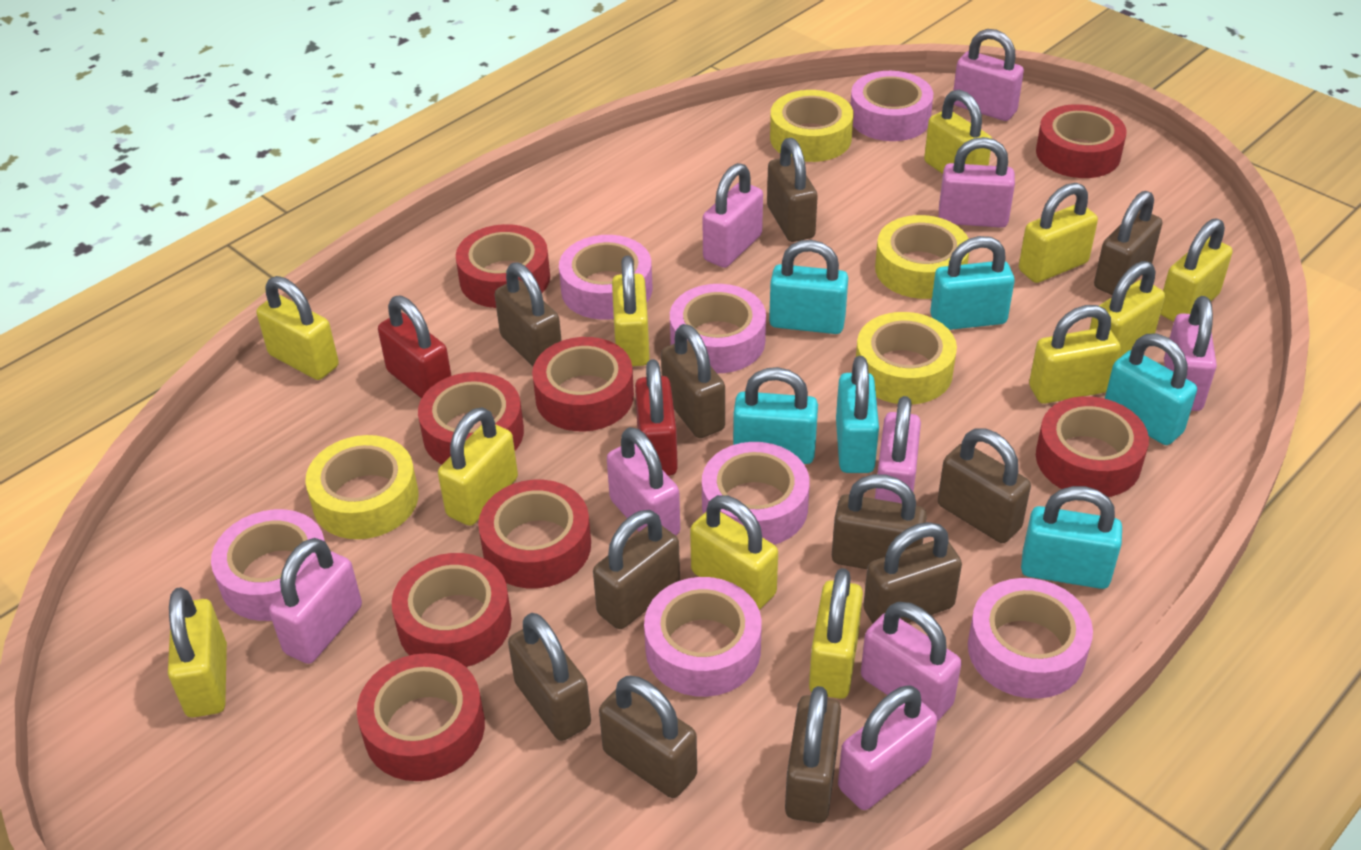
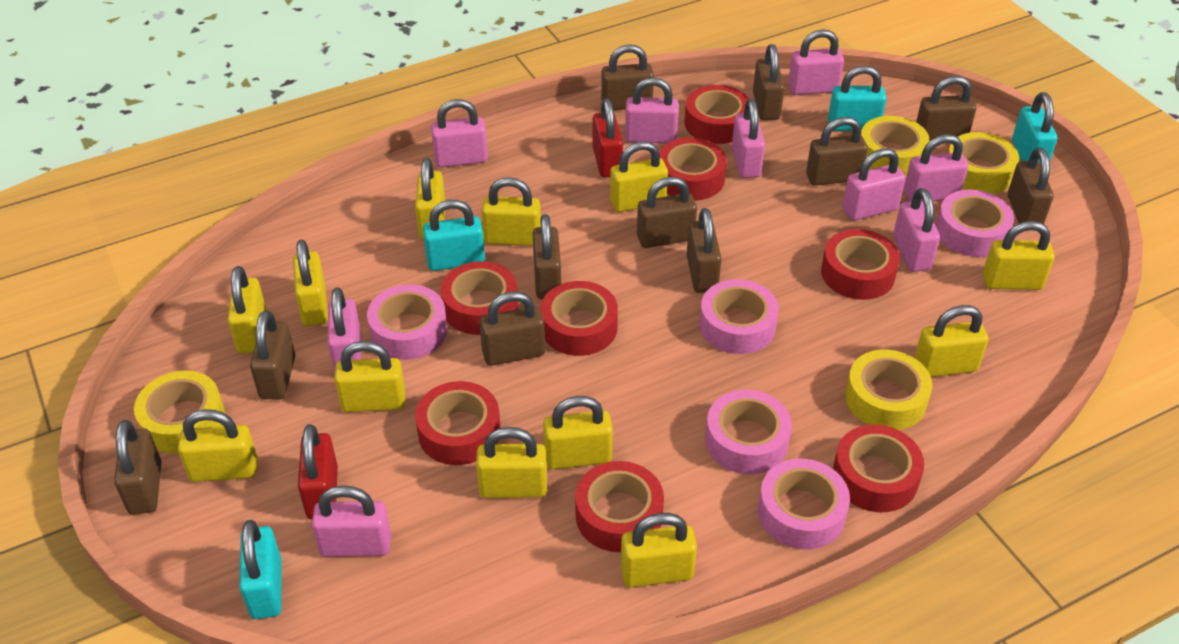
pink tape: [211,509,325,621] [559,235,652,320] [644,577,762,697] [670,284,766,373] [702,442,810,545] [850,71,933,141] [968,578,1093,699] = 7 -> [367,284,447,360] [699,279,779,354] [705,390,792,474] [758,459,850,550] [936,190,1014,257] = 5
turquoise padlock: [733,367,818,464] [769,240,848,334] [836,356,879,473] [930,236,1015,330] [1021,486,1122,589] [1105,333,1197,445] = 6 -> [239,520,282,619] [423,200,485,271] [828,66,887,131] [1012,92,1057,163] = 4
yellow padlock: [168,587,227,718] [256,276,339,380] [438,407,518,526] [612,256,650,366] [690,495,778,610] [809,568,863,699] [924,90,992,174] [1019,183,1098,283] [1029,305,1121,404] [1089,261,1165,359] [1160,218,1233,322] = 11 -> [178,409,258,482] [228,266,266,354] [293,240,328,326] [334,341,405,412] [415,158,445,240] [476,427,547,498] [482,177,541,246] [543,396,613,469] [610,141,668,212] [621,513,697,587] [914,305,989,377] [983,221,1055,290] = 12

